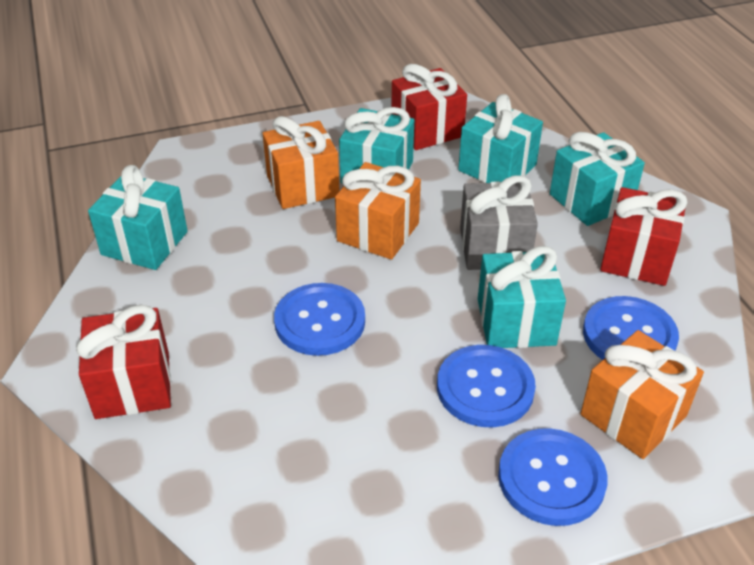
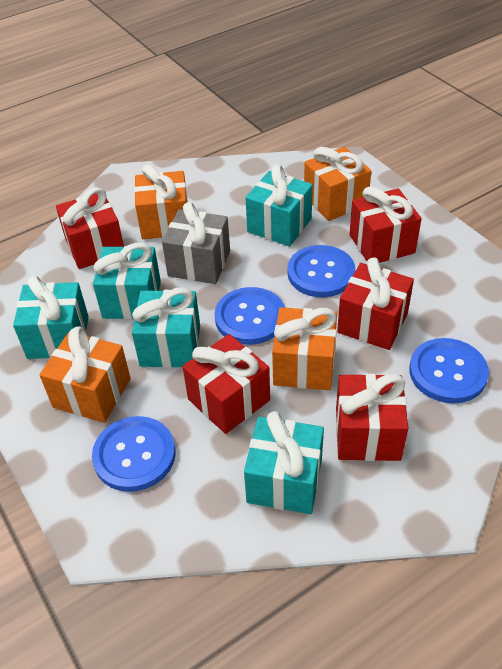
orange gift: [263,116,340,209] [335,162,421,260] [580,330,704,459] = 3 -> [40,326,131,423] [134,164,188,239] [272,307,337,390] [304,147,371,221] = 4
red gift: [76,305,171,419] [392,64,467,150] [600,187,688,286] = 3 -> [56,187,124,269] [183,334,270,434] [336,374,408,461] [337,257,414,350] [350,187,422,263] = 5

